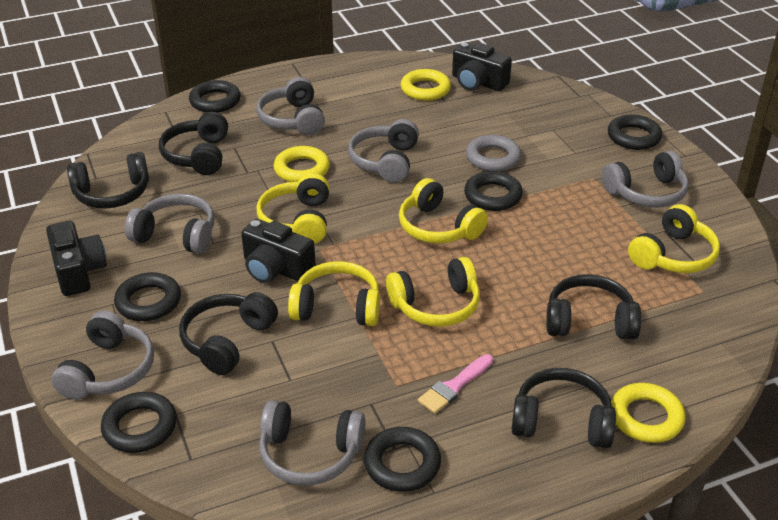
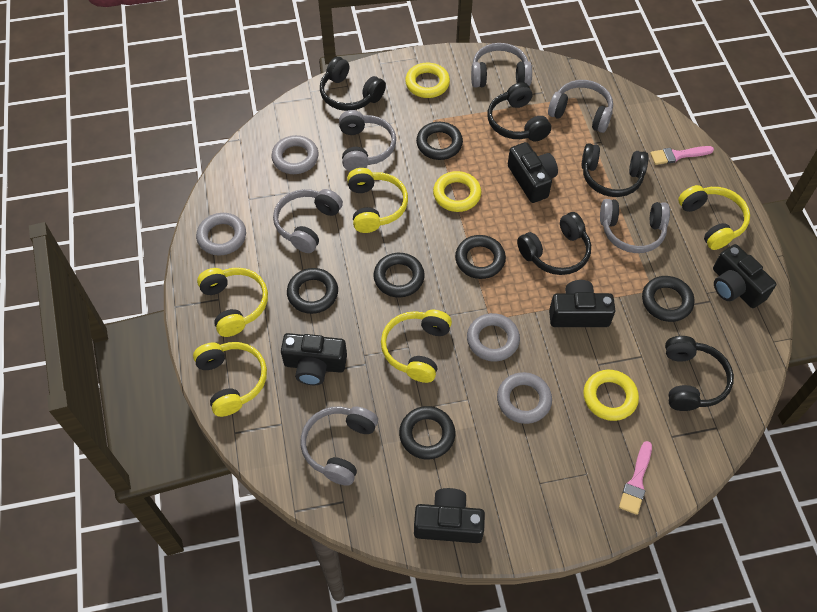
black camera: [46,221,107,296] [241,219,316,283] [452,43,512,91] = 3 -> [281,333,347,385] [414,488,485,543] [508,142,558,203] [549,280,615,327] [713,244,776,308] = 5
grey ring: [466,135,521,171] = 1 -> [196,213,246,256] [271,135,319,174] [467,313,520,361] [497,372,552,424] = 4
pink brush: [418,354,493,414] = 1 -> [619,441,652,515] [650,146,714,165] = 2

